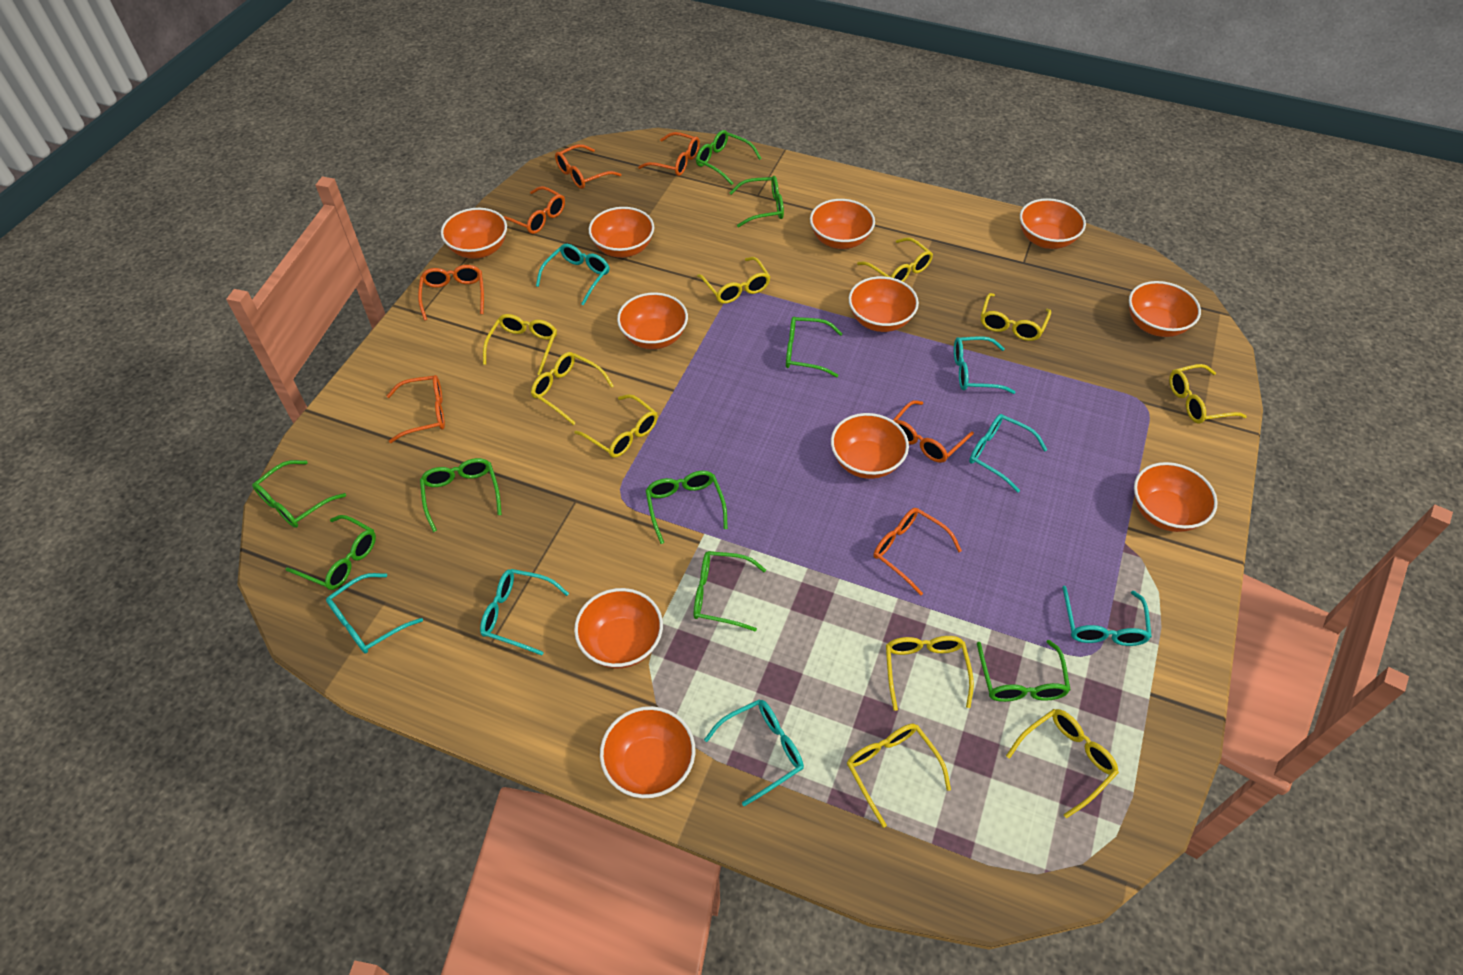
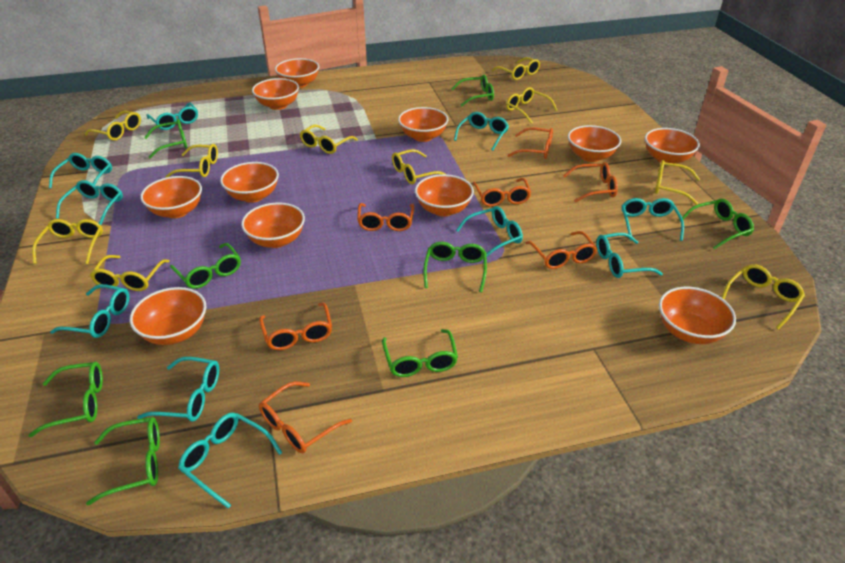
green glasses: [252,460,346,528] [286,515,376,590] [420,458,502,532] [645,471,728,544] [694,551,766,632] [696,130,762,185] [729,176,784,227] [786,317,843,377] [977,640,1070,702] = 9 -> [28,362,103,437] [86,417,160,506] [144,119,187,159] [170,243,241,289] [382,329,458,377] [423,242,487,292] [452,75,494,106] [682,198,754,250] = 8
turquoise glasses: [326,573,423,654] [480,569,569,655] [536,244,609,306] [704,699,804,806] [954,336,1015,394] [969,414,1047,493] [1062,586,1152,646] = 7 -> [49,153,112,188] [50,284,129,338] [56,180,123,225] [137,357,219,422] [146,103,198,130] [178,413,283,509] [454,112,509,151] [456,206,523,257] [596,233,663,278] [621,198,684,241] = 10

